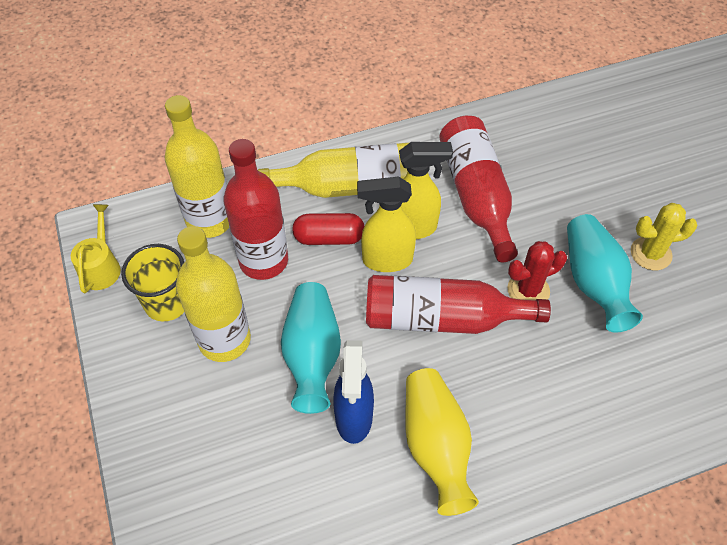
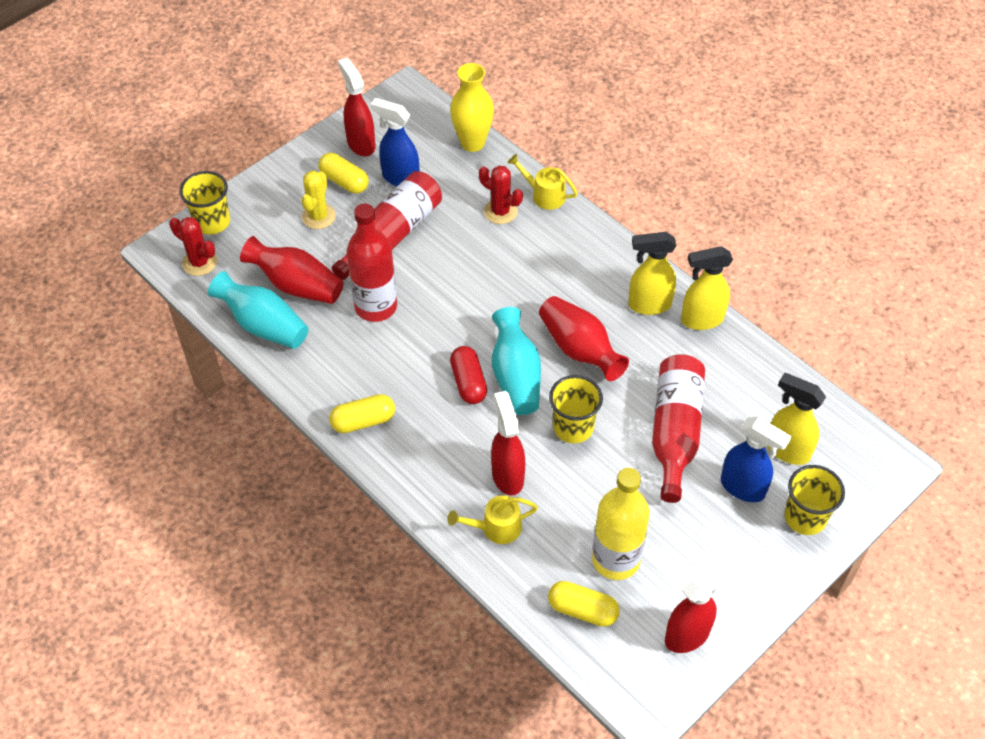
blue spray bottle: [333,340,374,444] = 1 -> [370,98,419,187] [721,417,791,502] = 2
red cactus: [508,241,567,300] = 1 -> [169,217,217,276] [479,166,523,224] = 2
red spray bottle: none = 0 -> [338,58,376,156] [491,391,525,495] [665,561,731,653] = 3
red vase: none = 0 -> [240,236,344,304] [539,296,629,381] = 2
yellow bottle: [165,95,229,238] [176,226,251,362] [258,143,409,198] = 3 -> [592,468,650,580] = 1
yellow capsule: none = 0 -> [318,153,369,194] [329,394,395,433] [548,581,620,627] = 3
yellow cup: [121,244,184,321] = 1 -> [179,171,230,234] [549,375,603,443] [785,465,845,535] = 3
yellow spray bottle: [357,177,416,272] [399,142,453,239] = 2 -> [628,232,676,315] [681,246,733,330] [767,373,826,465] = 3
yellow watering can: [71,204,121,293] = 1 -> [447,495,538,544] [508,154,578,210] = 2

